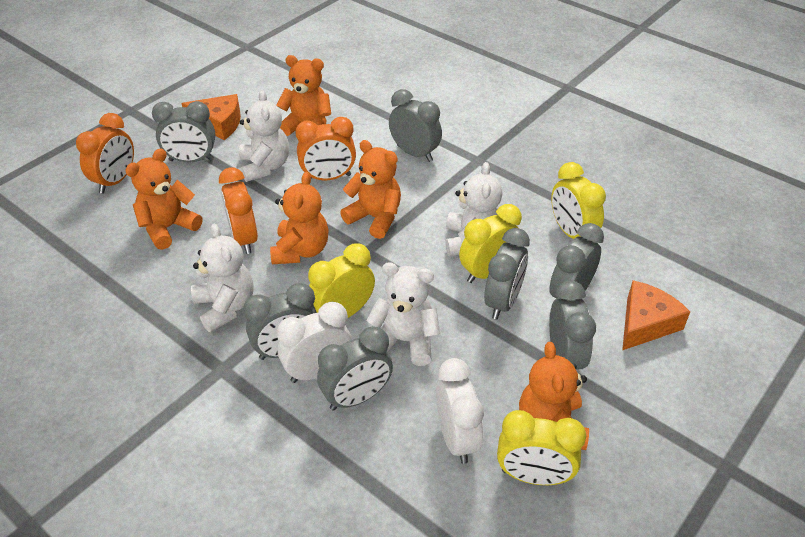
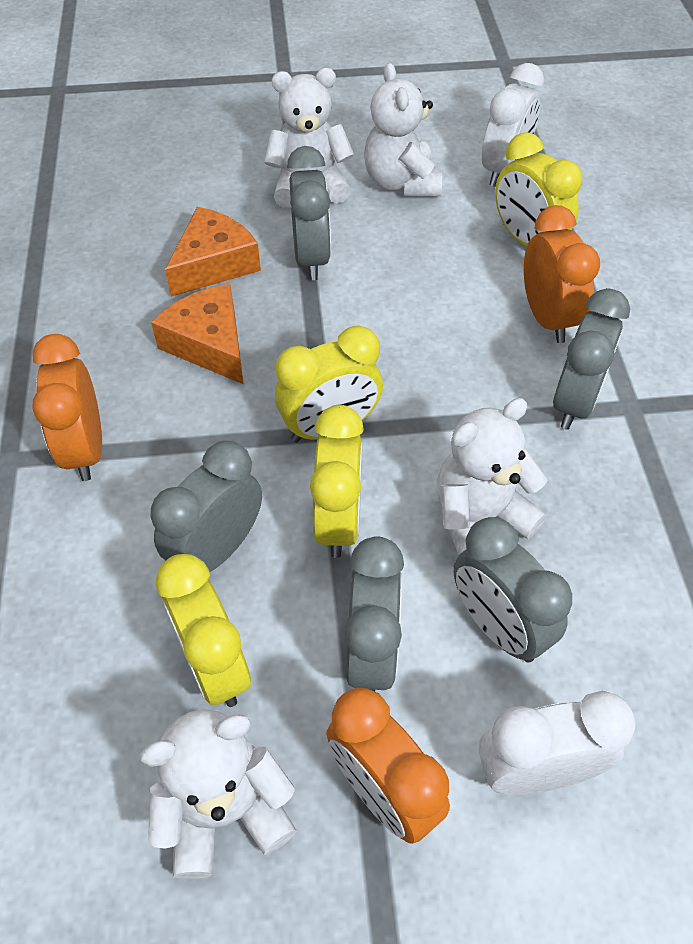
grey clock: [152,101,216,163] [243,283,317,360] [317,326,393,411] [389,89,442,162] [484,228,530,319] [549,223,604,299] [549,281,596,370] = 7 -> [151,441,262,572] [287,146,331,280] [345,536,404,691] [453,517,572,662] [553,288,630,430] = 5
orange teddy bear: [125,148,202,250] [270,172,329,264] [276,55,331,136] [340,140,401,239] [519,342,589,450] = 5 -> none = 0

